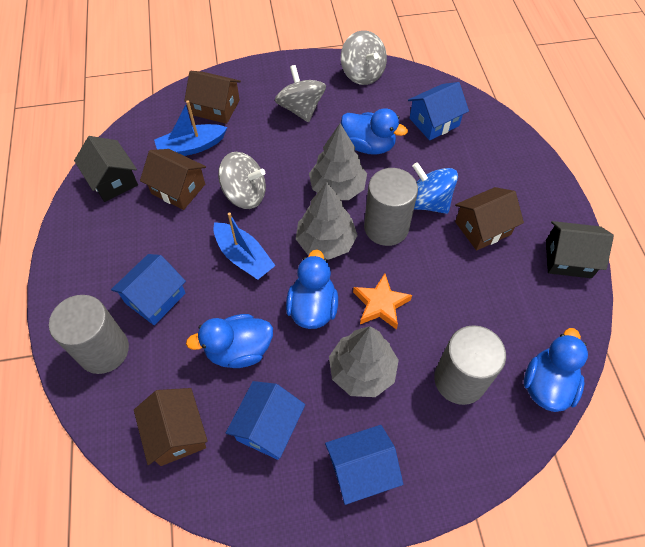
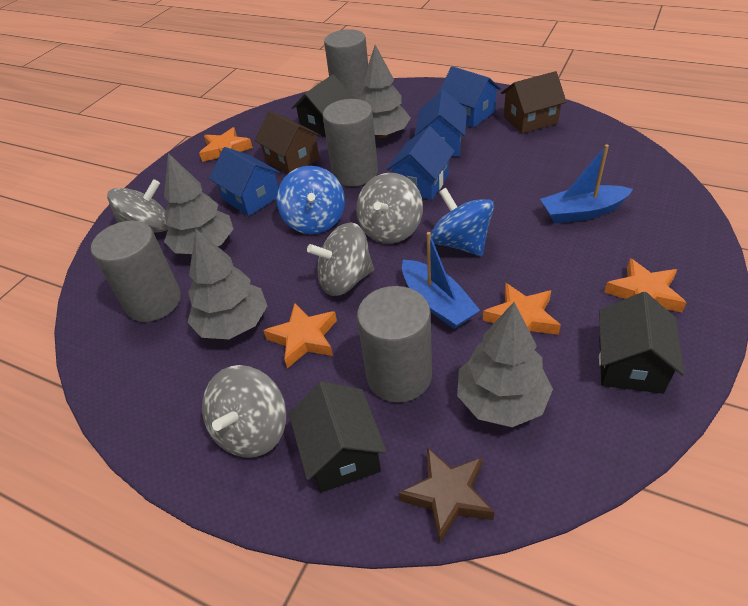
black house: [74,136,138,202] [546,221,614,278] = 2 -> [289,381,387,492] [292,74,354,137] [599,292,685,394] = 3
blue duck: [186,314,273,368] [286,250,338,329] [341,108,408,155] [524,328,588,412] = 4 -> none = 0
blue spinning top: [412,162,458,214] = 1 -> [277,166,345,234] [431,188,494,256] = 2
brown house: [134,388,208,466] [140,149,206,210] [184,71,241,124] [455,187,524,251] = 4 -> [254,111,321,174] [501,71,566,134] = 2
brown star: none = 0 -> [399,448,494,544] = 1
grey cylinder: [49,295,129,374] [364,168,418,246] [434,325,506,405] = 3 -> [91,220,181,322] [323,99,378,186] [324,29,368,99] [357,286,432,403] = 4
grey spinning top: [218,152,266,209] [275,65,326,122] [341,30,387,85] = 3 -> [107,179,169,233] [202,365,287,458] [307,222,374,296] [356,173,423,244] = 4
grey tree: [296,182,358,260] [309,123,367,200] [329,326,399,397] = 3 -> [164,153,233,254] [187,228,267,339] [359,45,411,138] [457,302,553,427] = 4
orange star: [353,273,412,330] = 1 -> [199,127,253,162] [263,303,337,369] [483,283,561,335] [604,258,687,312] = 4

